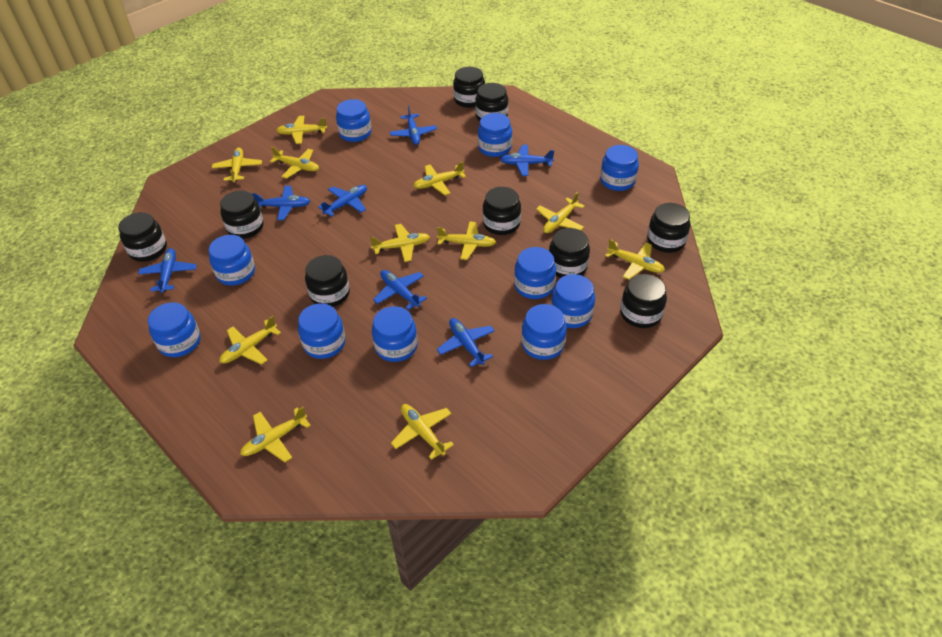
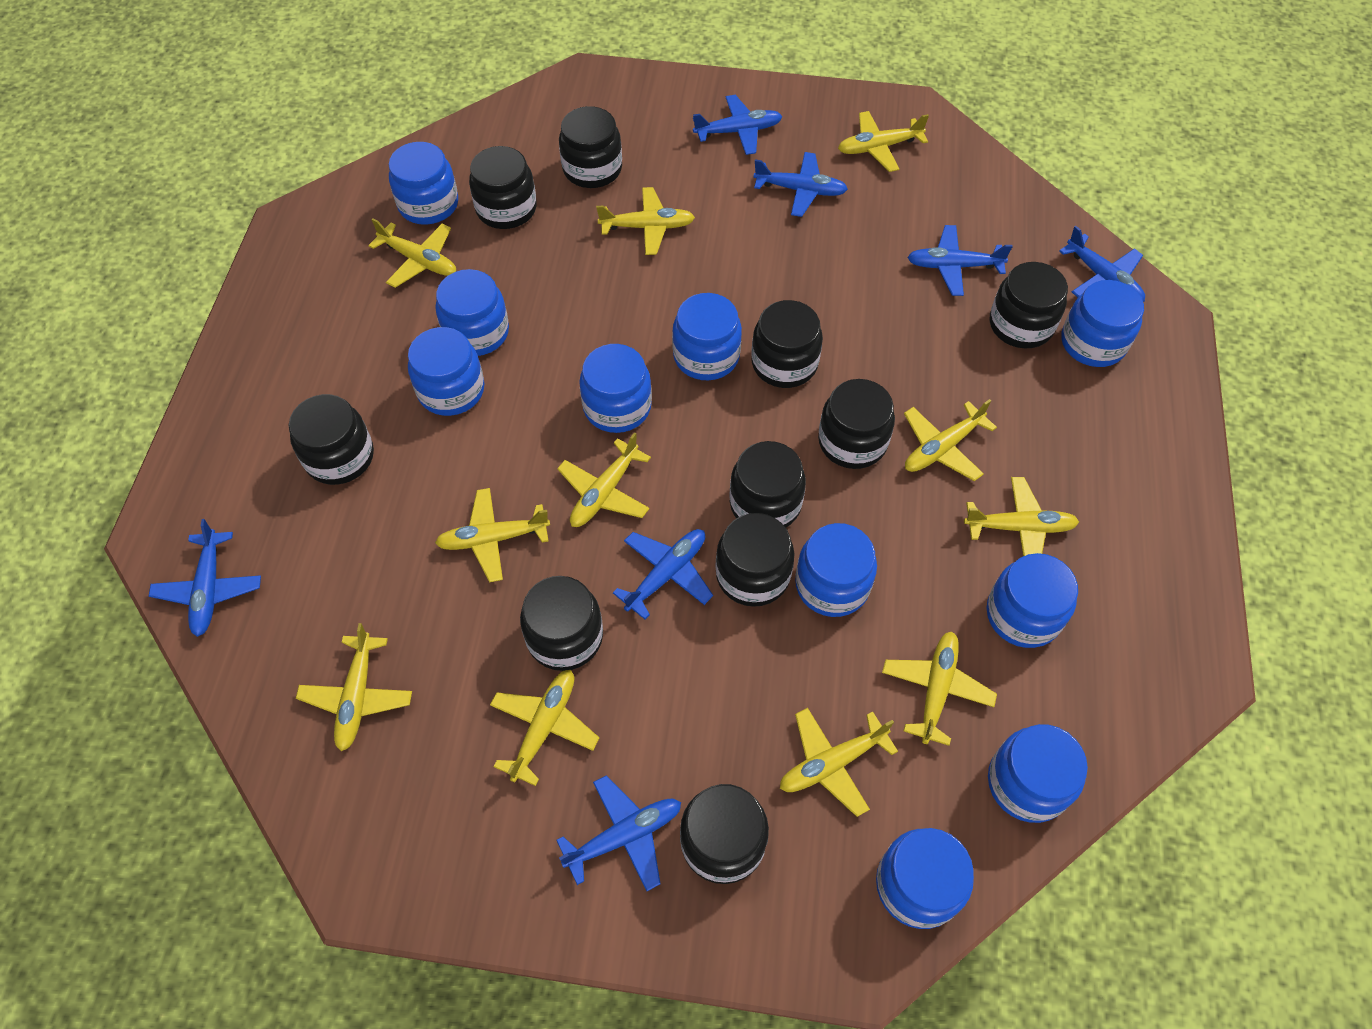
black jar: [118,212,167,262] [220,191,264,239] [305,255,350,307] [453,67,485,108] [475,83,508,121] [483,187,521,235] [549,228,590,278] [620,274,667,328] [647,203,690,253] = 9 -> [289,394,374,485] [469,146,537,229] [520,576,603,671] [559,106,622,188] [680,784,769,884] [715,513,794,607] [729,441,806,528] [751,300,823,388] [818,379,895,469] [990,262,1068,349] = 10

